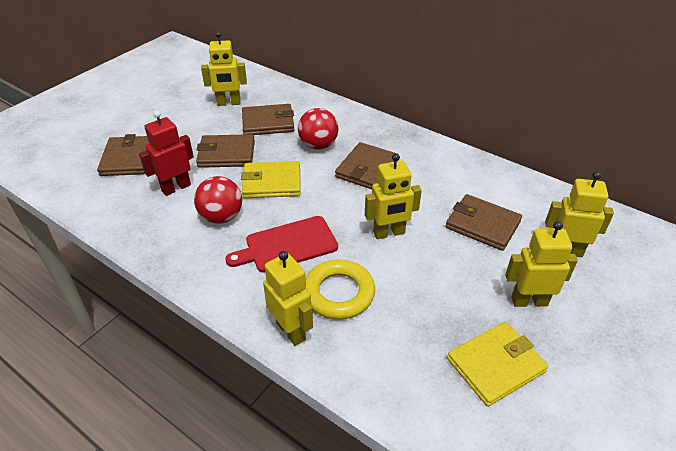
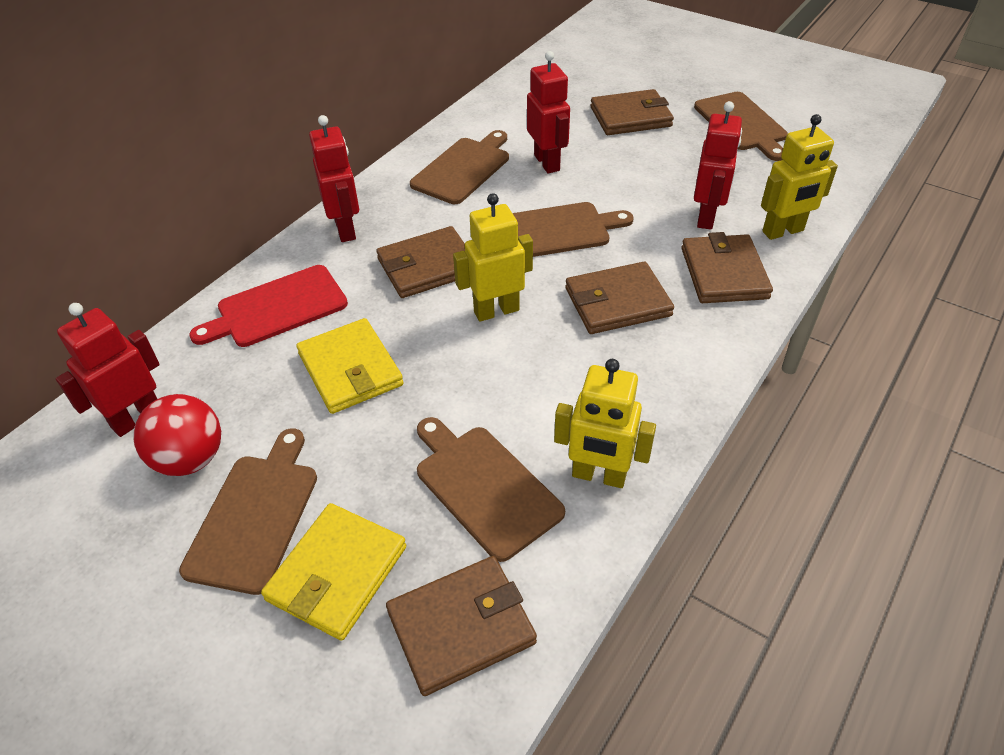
brown cutting board: none = 0 -> [179,428,317,595] [410,130,509,204] [417,417,565,562] [513,202,634,257] [694,92,788,161] = 5
red ball: [194,176,242,224] [298,108,339,149] = 2 -> [133,394,221,476] = 1
red robot: [139,110,194,196] = 1 -> [56,303,160,437] [309,115,359,242] [527,51,570,174] [694,101,742,229] = 4
yellow ring: [306,260,375,320] = 1 -> none = 0
yellow robot: [201,31,247,106] [263,251,313,346] [365,153,422,239] [505,221,578,307] [545,171,614,257] = 5 -> [453,193,533,322] [554,359,656,488] [761,114,838,240] = 3

